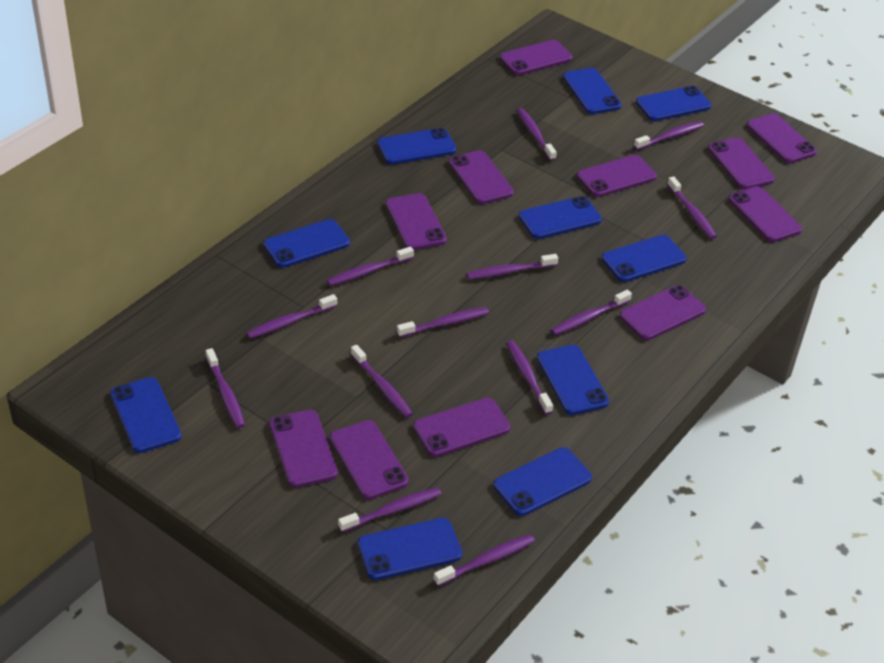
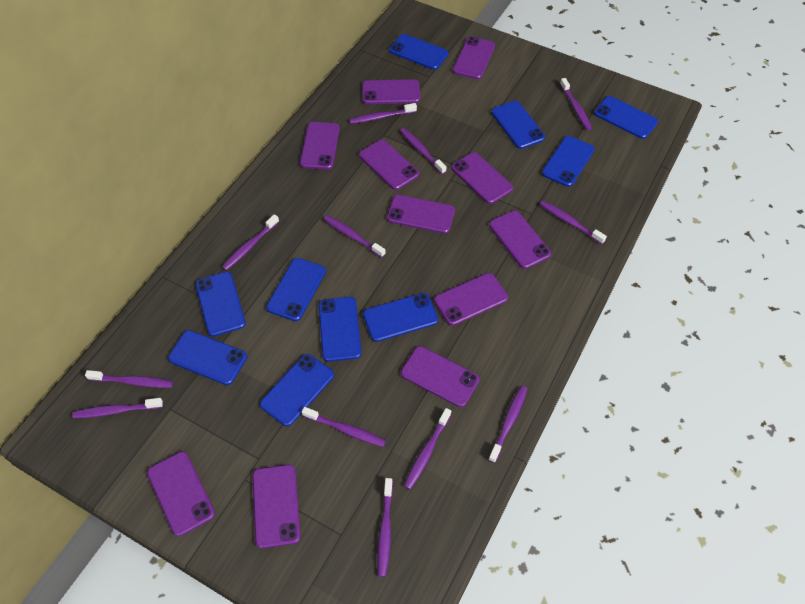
purple toothbrush: [205,348,245,428] [246,294,337,339] [327,246,414,286] [338,488,442,532] [351,345,413,418] [397,307,489,338] [434,534,535,586] [466,254,558,279] [506,340,553,414] [517,108,557,161] [551,290,632,335] [634,121,704,150] [667,176,717,239] = 13 -> [72,398,163,418] [85,370,173,388] [222,214,279,270] [302,407,386,447] [324,215,386,257] [349,103,417,124] [377,478,393,577] [400,128,446,174] [404,408,451,490] [488,386,527,463] [540,201,607,244] [560,78,592,130] = 12

